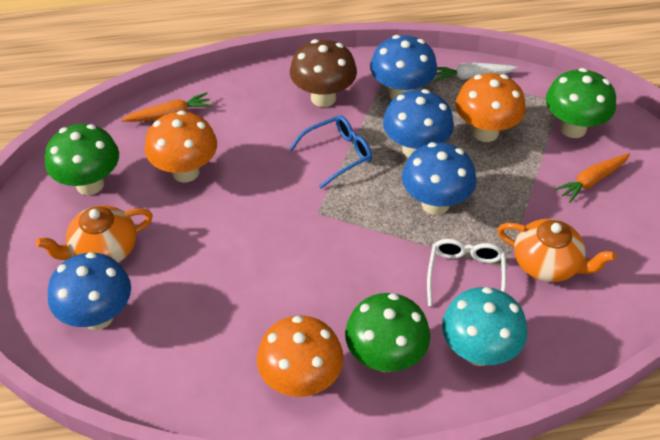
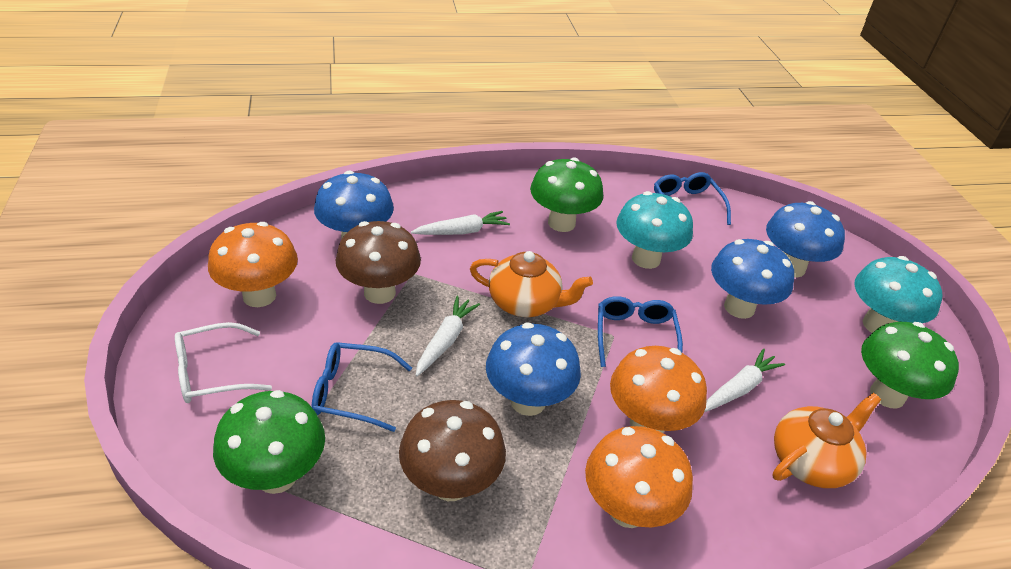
blue glasses: [289,115,372,189] = 1 -> [312,342,412,432] [598,296,683,367] [654,172,731,225] = 3
brown mushroom: [290,39,357,107] = 1 -> [336,221,421,304] [399,400,506,501] = 2
orange carrot: [121,92,212,122] [554,153,630,203] = 2 -> none = 0
turquoise mushroom: [442,287,527,366] = 1 -> [616,191,693,269] [854,256,942,333] = 2
white carrot: [434,62,518,82] = 1 -> [411,211,510,235] [416,296,480,376] [704,348,785,412] = 3

